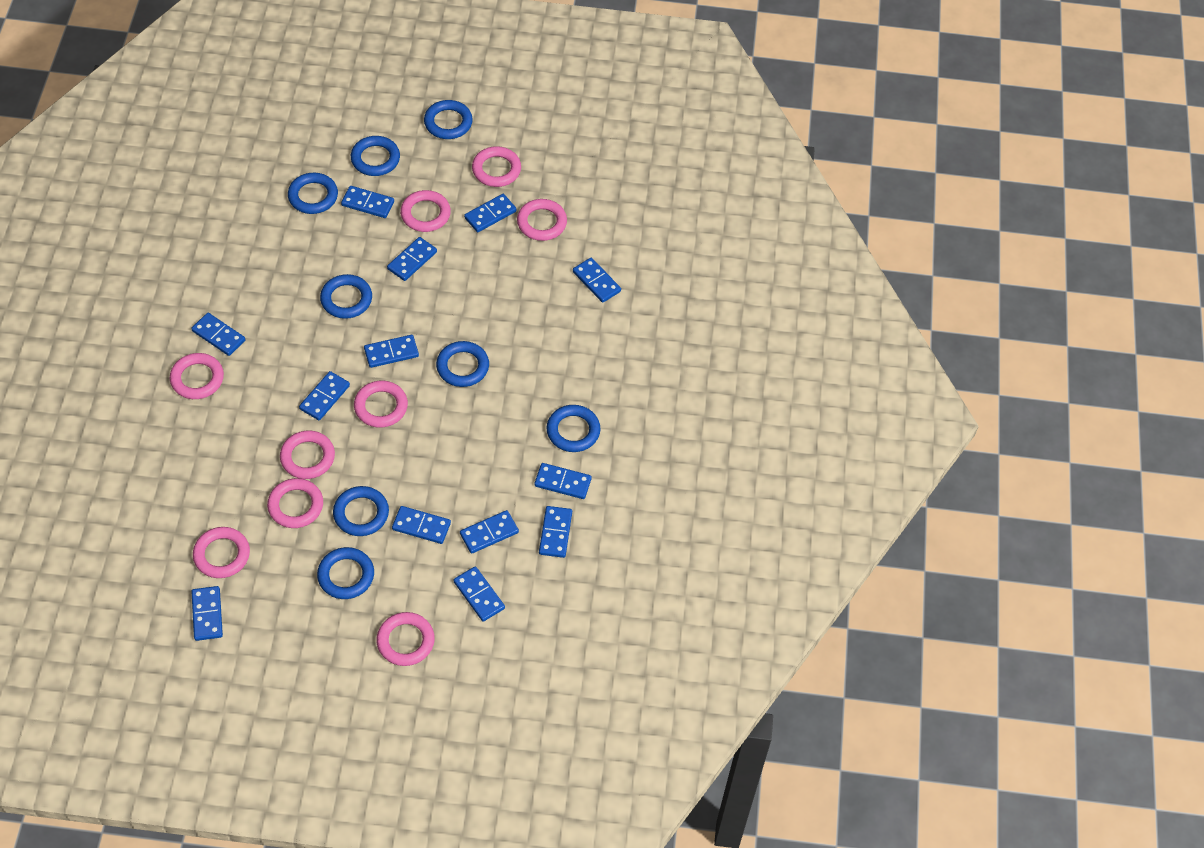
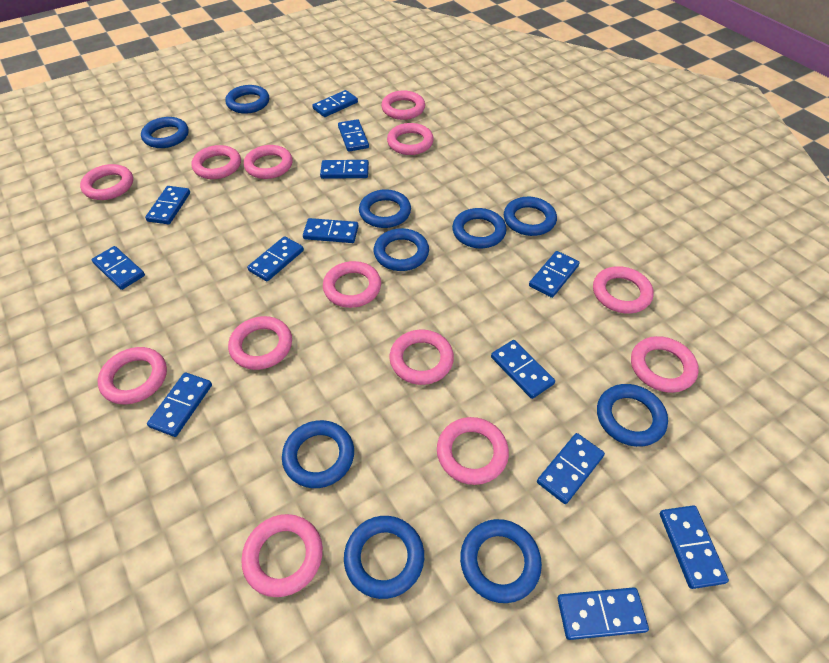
blue ring: [288,173,338,214] [317,547,374,599] [320,274,372,319] [333,486,389,536] [351,136,400,176] [424,100,473,139] [436,341,489,387] [547,405,600,452] = 8 -> [141,117,189,148] [225,85,269,114] [282,420,354,488] [344,516,424,599] [359,189,411,228] [374,228,429,271] [452,208,506,248] [460,519,542,603] [504,197,557,236] [597,384,668,447] = 10
pink ring: [170,353,224,399] [193,527,250,578] [267,478,323,528] [280,431,335,479] [354,381,408,428] [376,612,435,666] [400,190,451,232] [472,146,521,187] [517,199,567,241] = 9 -> [80,164,133,200] [98,347,167,404] [192,145,241,179] [228,316,292,370] [241,514,323,597] [244,145,293,179] [323,261,381,308] [381,90,425,120] [387,123,434,155] [389,330,454,385] [437,417,509,485] [593,266,654,314] [631,336,699,393] = 13

